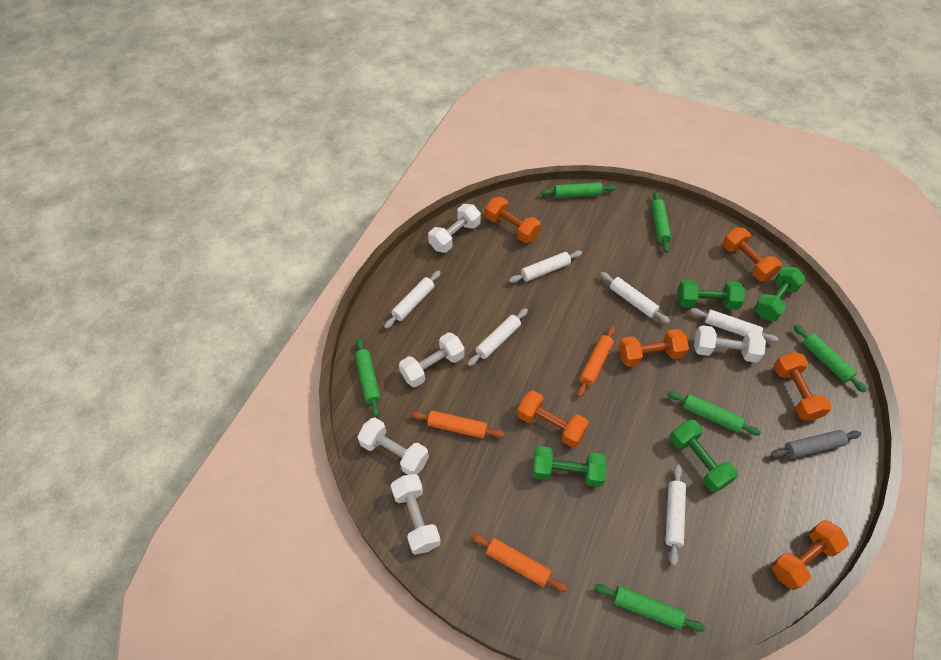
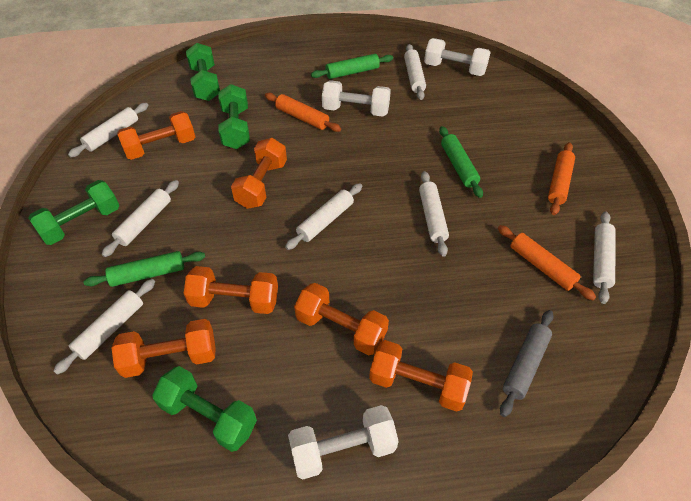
green rolling pin: [355,338,381,417] [540,182,616,198] [594,584,705,632] [651,191,671,253] [667,391,761,435] [794,325,867,392] = 6 -> [83,251,205,287] [311,54,393,79] [439,126,483,198] = 3
white dumbbell: [357,418,429,475] [391,474,441,555] [399,332,465,387] [428,204,481,253] [694,325,766,363] = 5 -> [288,405,399,479] [322,80,391,117] [424,38,491,76] = 3
white rolling pin: [384,271,441,329] [468,308,528,366] [509,250,582,283] [600,272,670,324] [665,465,686,566] [690,308,779,342] = 6 -> [54,279,155,375] [68,103,148,158] [102,180,179,257] [285,183,362,250] [404,44,426,100] [419,171,449,257] [593,211,616,304] = 7

